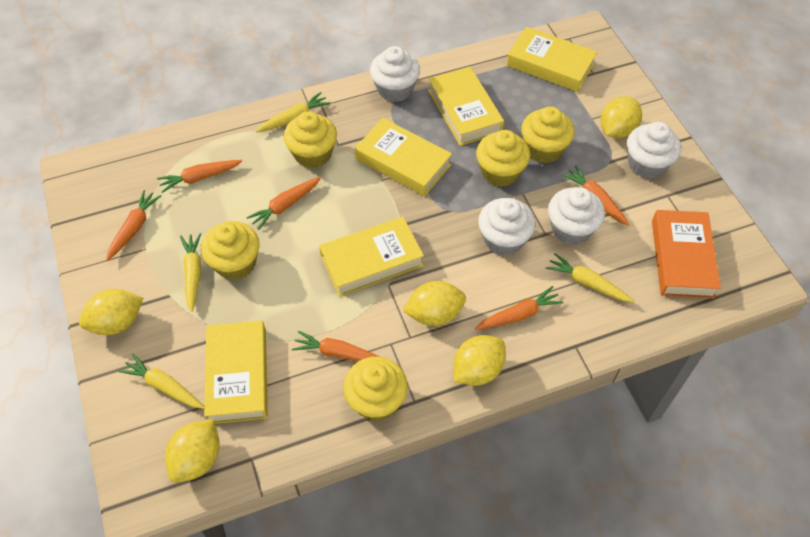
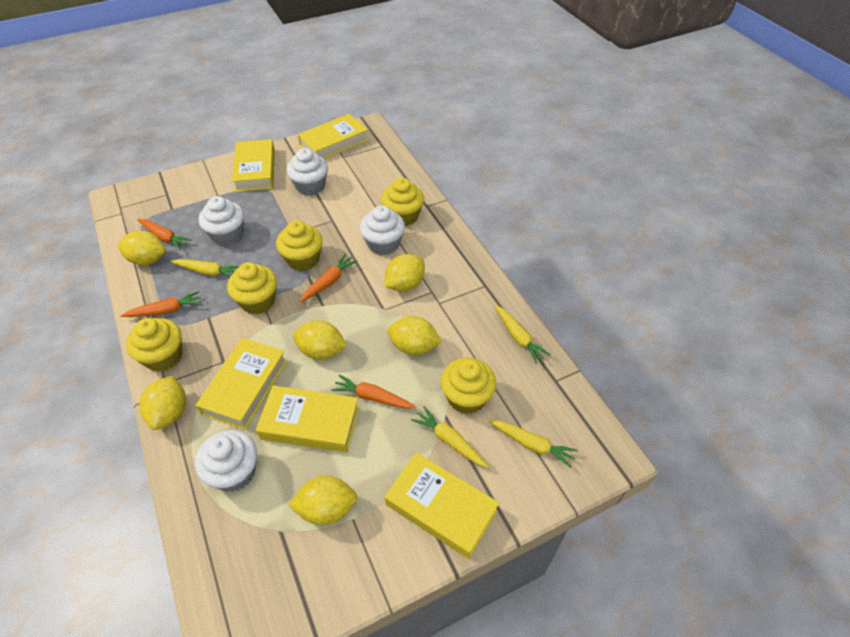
orange book: [652,210,721,298] = 1 -> none = 0
orange carrot: [106,190,161,261] [157,160,242,193] [246,177,321,230] [292,331,380,362] [475,286,564,330] [562,165,630,226] = 6 -> [121,291,202,317] [137,219,192,250] [300,254,358,302] [331,375,416,409] = 4
yellow lemon: [79,289,143,335] [165,419,220,483] [403,281,466,326] [453,335,506,386] [601,96,642,138] = 5 -> [117,231,166,265] [139,376,186,430] [288,476,357,525] [293,320,347,360] [385,254,425,292] [387,316,442,355] = 6

